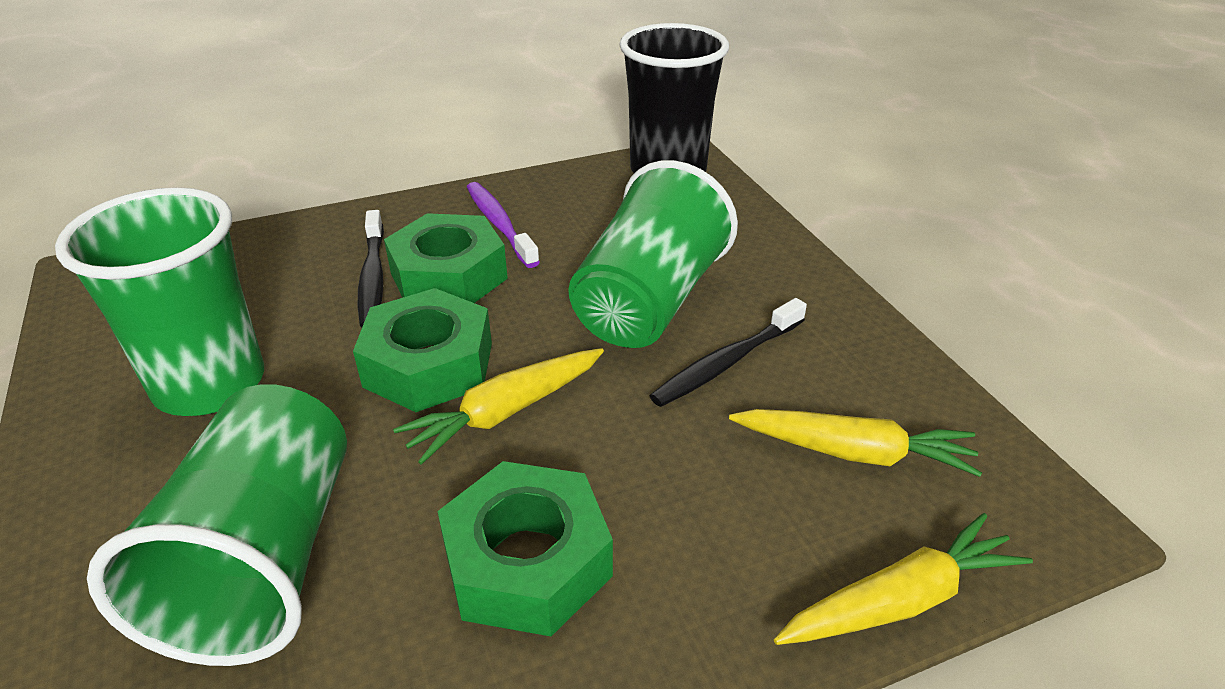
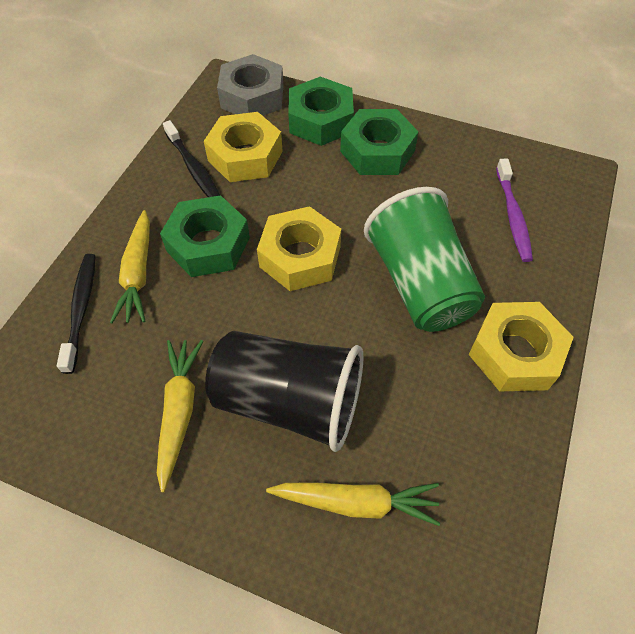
green cup: [55,187,264,416] [87,384,347,666] [568,160,738,348] = 3 -> [364,187,485,332] = 1
grey nut: none = 0 -> [217,54,283,116] = 1
yellow nut: none = 0 -> [204,112,283,182] [257,206,341,291] [469,302,574,392] = 3

